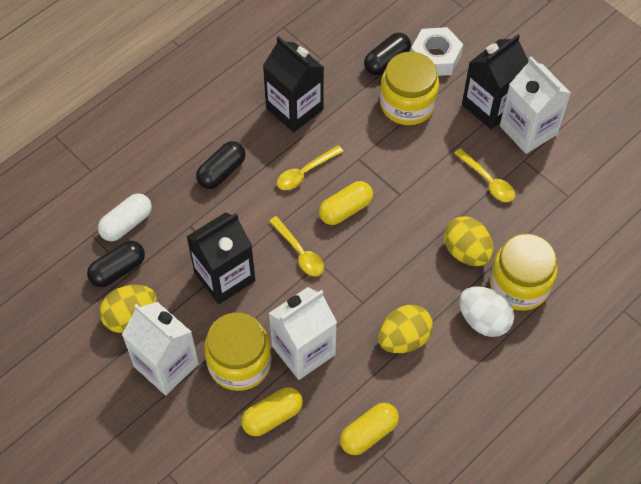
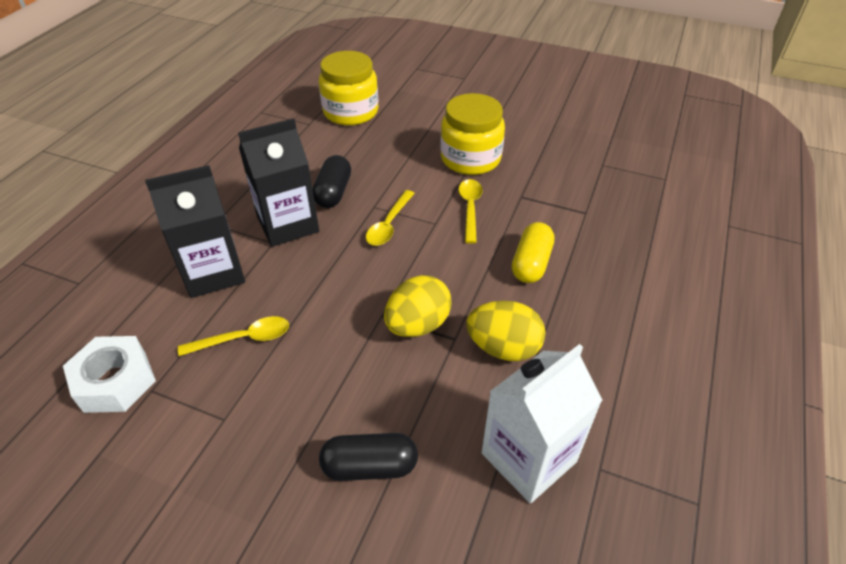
black capsule: [87,241,145,287] [196,141,246,189] [364,32,411,76] = 3 -> [312,155,351,208] [319,433,418,481] = 2
black carton: [186,212,255,304] [263,36,324,132] [462,34,528,129] = 3 -> [145,165,245,298] [238,118,319,247] = 2
white capsule: [98,193,152,241] = 1 -> none = 0
white carton: [122,302,199,395] [269,287,337,380] [500,57,571,154] = 3 -> [482,344,602,503] = 1
white egg: [459,286,515,337] = 1 -> none = 0
yellow capsule: [241,387,303,436] [319,181,373,225] [340,403,399,455] = 3 -> [512,222,554,283] = 1
yellow egg: [99,285,157,333] [378,305,433,353] [444,216,494,266] = 3 -> [384,275,452,337] [466,301,545,361] = 2
yellow jar: [204,313,272,391] [380,52,439,125] [490,234,558,311] = 3 -> [319,51,378,126] [440,93,505,175] = 2

